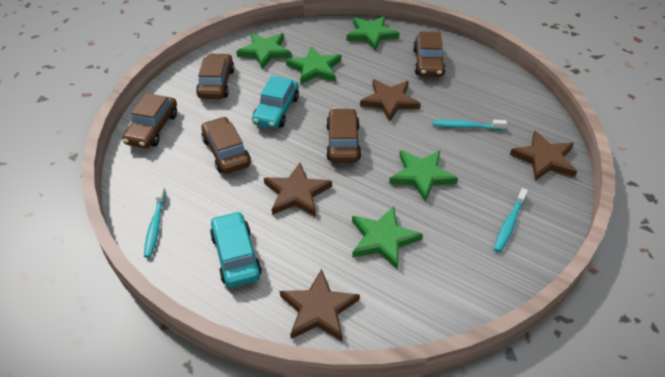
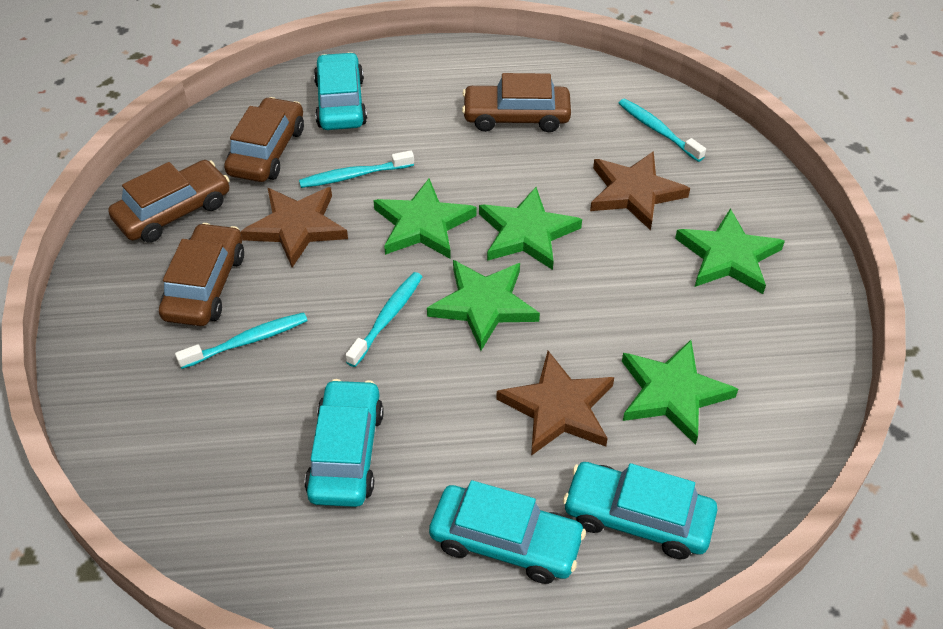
brown car: [122,93,177,148] [196,53,234,99] [201,117,251,174] [326,108,361,163] [413,31,446,77] = 5 -> [108,160,230,243] [159,223,244,326] [224,97,304,182] [462,73,571,132] = 4
brown star: [264,163,332,217] [280,269,360,342] [360,79,421,122] [510,130,577,181] = 4 -> [241,187,348,267] [496,351,614,456] [590,151,690,230] = 3
turquoise car: [210,211,262,288] [252,76,299,129] = 2 -> [305,379,384,507] [314,52,367,130] [429,480,586,584] [563,462,717,559] = 4
turquoise toothbrush: [144,187,166,258] [433,120,507,130] [494,188,528,252] = 3 -> [175,312,308,369] [299,150,414,188] [345,272,422,367] [618,99,706,162] = 4

